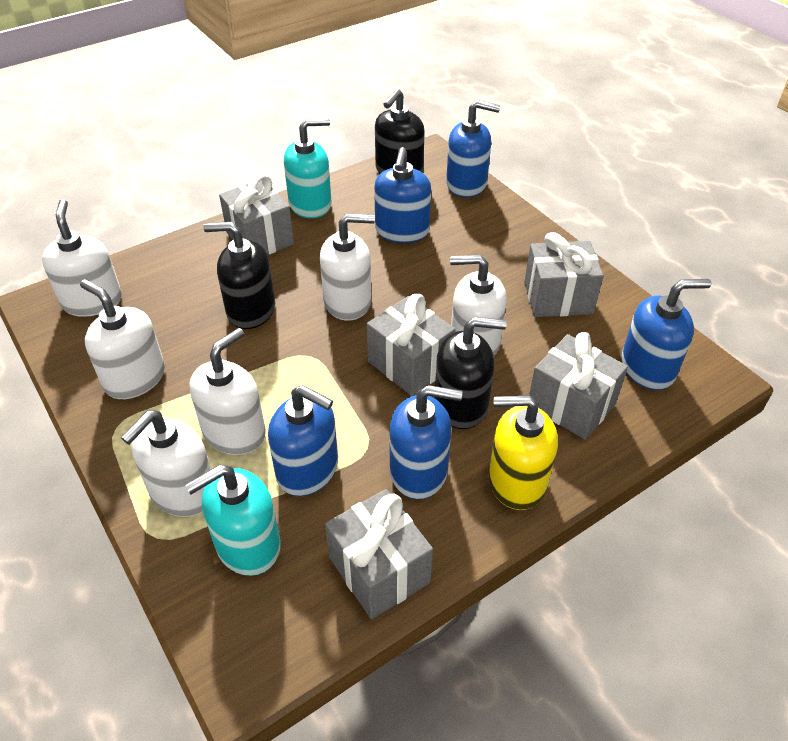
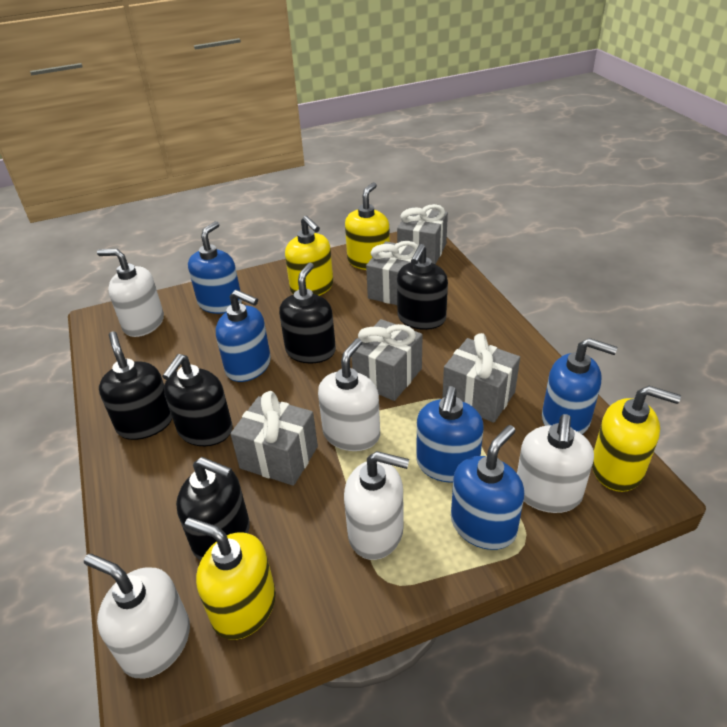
black soap dispenser: [203,222,275,329] [375,89,425,173] [434,317,507,429] = 3 -> [99,331,172,440] [162,354,233,446] [176,457,250,560] [279,263,336,364] [397,244,448,330] = 5
turquoise soap dispenser: [185,465,281,576] [284,118,331,219] = 2 -> none = 0
white soap dispenser: [42,199,122,317] [80,279,165,399] [121,410,211,517] [189,328,266,455] [320,214,375,321] [450,254,507,356] = 6 -> [84,554,190,679] [97,249,164,337] [318,338,380,451] [344,451,409,560] [517,414,594,513] = 5
yellow soap dispenser: [489,395,558,510] = 1 -> [185,518,276,640] [285,216,333,296] [345,182,390,270] [592,386,681,492] = 4

